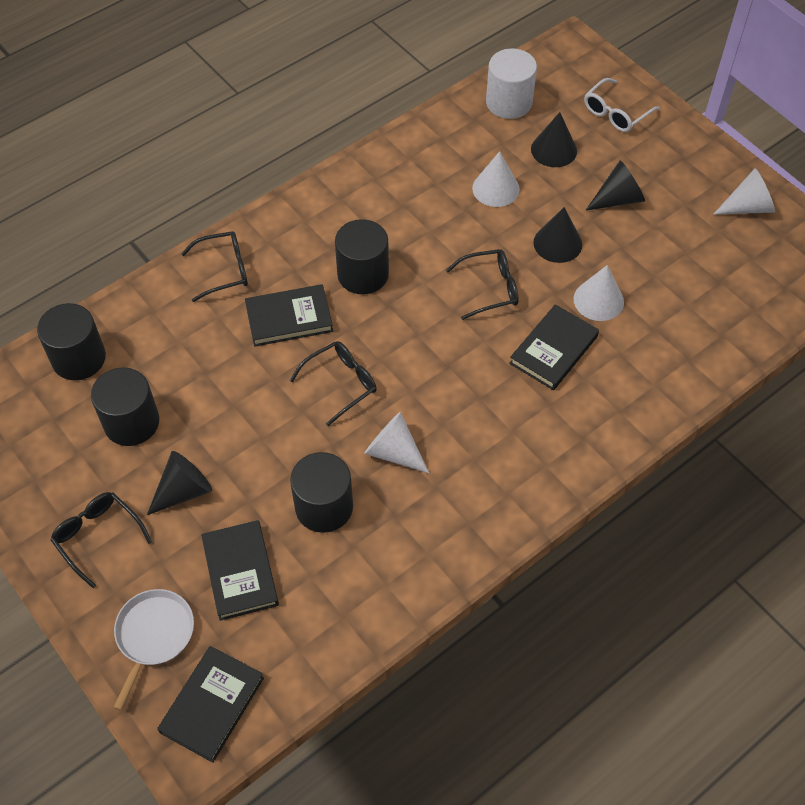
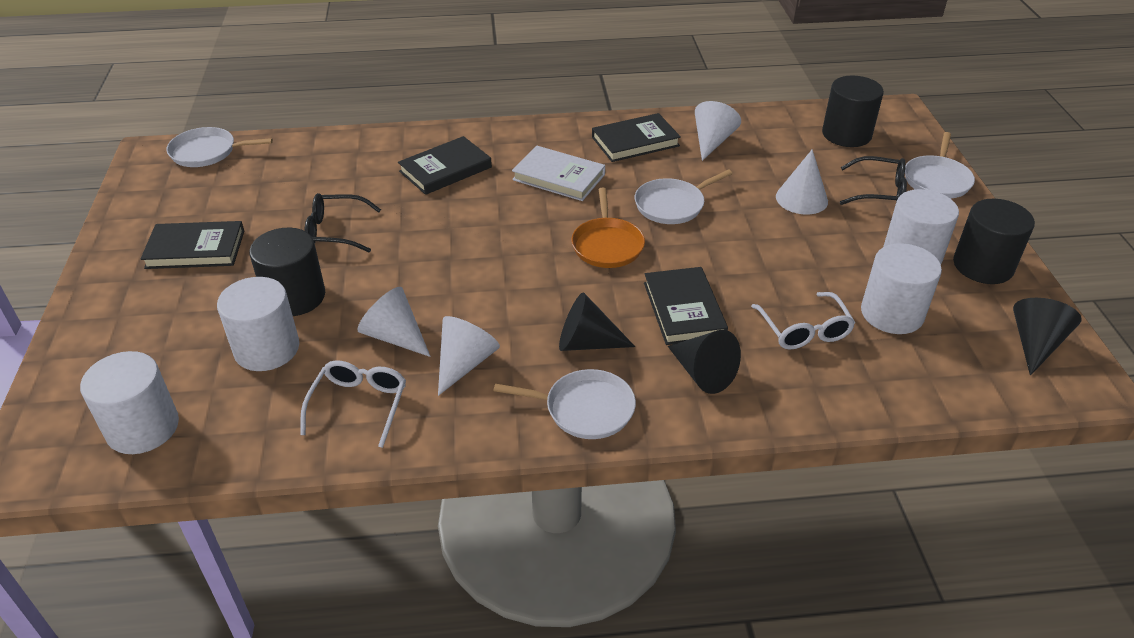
black cone: [147,451,212,515] [531,112,577,167] [533,207,582,263] [586,160,645,211] = 4 -> [559,292,635,351] [668,330,741,394] [1013,298,1082,376] = 3
black cylinder: [37,303,106,380] [91,367,159,446] [290,452,353,533] [335,219,389,294] = 4 -> [249,228,325,316] [822,76,884,147] [953,199,1035,284] = 3
black glasses: [51,492,152,588] [181,231,248,302] [290,341,377,426] [446,249,519,320] = 4 -> [304,193,381,252] [840,156,907,205] = 2
orange pan: none = 0 -> [571,188,645,268] = 1
white book: none = 0 -> [512,146,605,201] = 1
white cylinder: [486,48,537,119] = 1 -> [80,351,179,454] [217,277,299,371] [861,243,942,334] [883,189,959,264] = 4
white glasses: [584,78,660,132] = 1 -> [300,360,406,448] [751,292,855,349] = 2
white pan: [113,589,194,710] = 1 -> [166,127,273,167] [494,369,636,439] [635,169,733,224] [905,132,975,199] = 4

